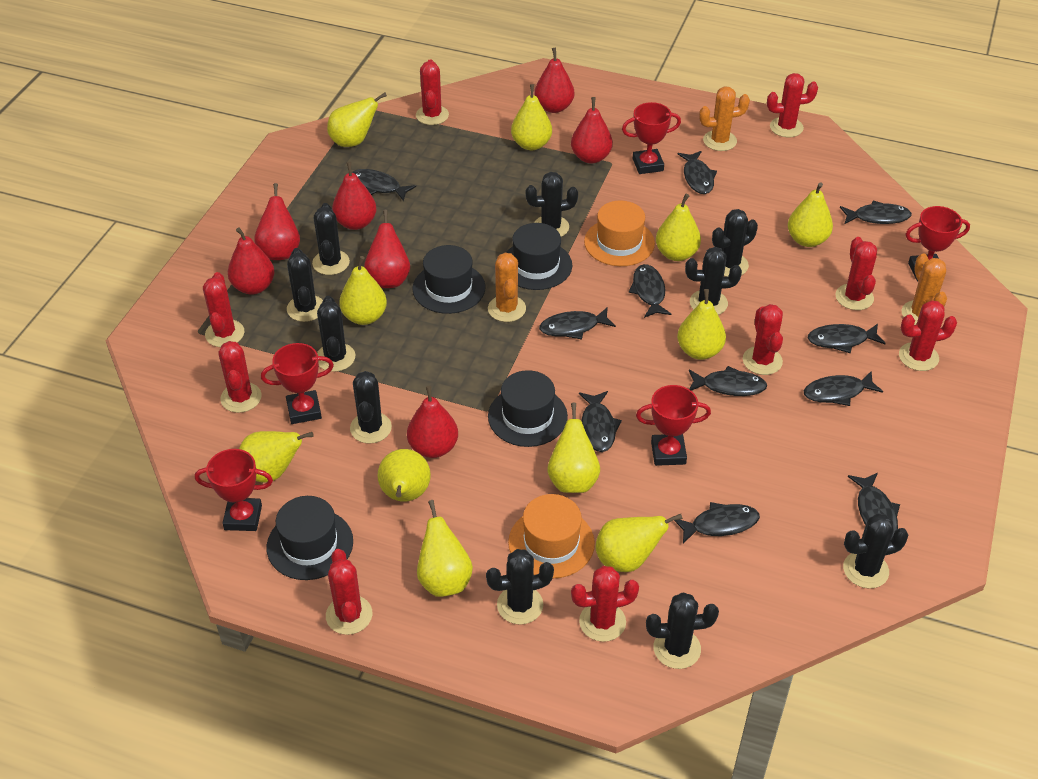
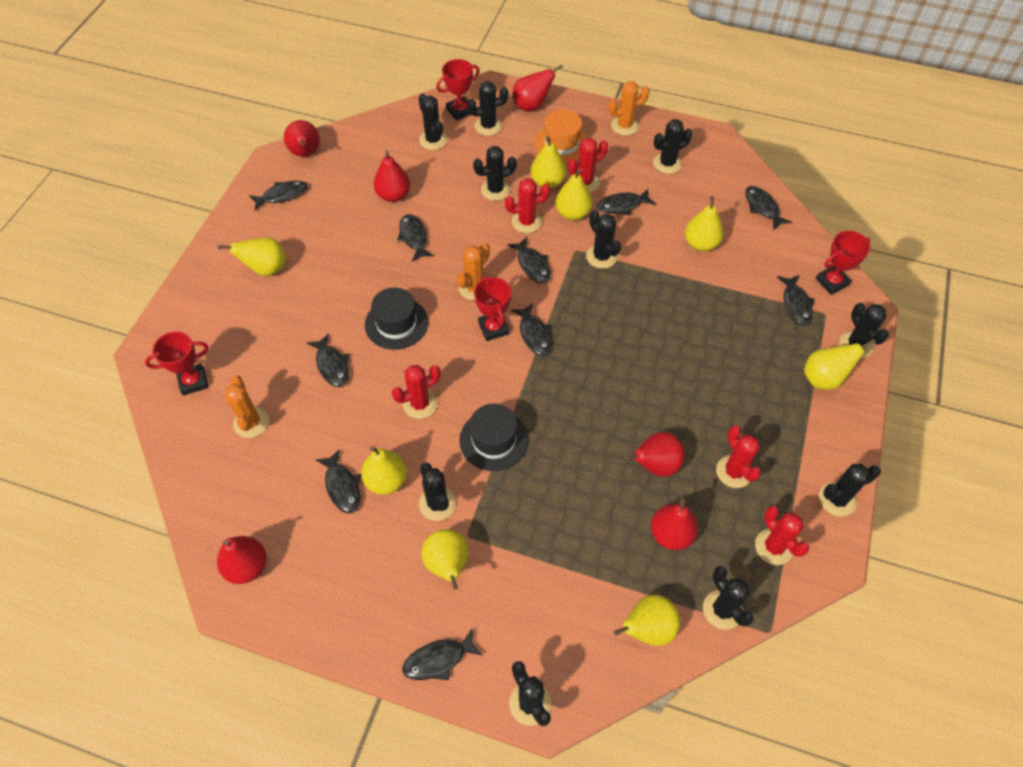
black fish: [352,169,416,201] [539,307,616,340] [579,391,622,452] [629,264,671,318] [674,502,760,544] [678,151,717,194] [689,366,767,396] [804,371,883,406] [808,324,886,353] [840,201,912,224] [848,473,900,537] = 11 -> [249,181,308,211] [307,333,349,387] [316,449,361,513] [397,214,434,262] [402,629,482,680] [507,237,551,283] [511,303,551,356] [597,189,655,216] [745,186,792,230] [777,275,815,326] = 10
black hat: [267,496,353,580] [412,245,486,314] [488,370,568,447] [506,223,572,290] = 4 -> [365,288,428,350] [460,404,529,471] = 2
orange hat: [508,494,595,579] [584,201,655,266] = 2 -> [534,110,588,163] = 1
red cactus: [203,272,244,347] [219,341,262,413] [326,549,373,635] [416,59,449,125] [571,566,639,642] [743,304,783,375] [767,73,818,137] [836,237,877,310] [899,300,957,371] = 9 -> [392,365,441,419] [505,178,550,233] [568,138,608,192] [716,425,761,488] [755,506,809,565] = 5
red pear: [228,227,275,295] [254,183,300,260] [332,162,377,230] [364,210,410,288] [407,386,458,458] [534,48,574,113] [571,97,613,164] = 7 -> [217,536,266,584] [284,120,320,157] [374,151,410,202] [512,64,563,111] [626,432,685,477] [651,498,698,550] = 6
red trophy: [195,449,273,531] [261,343,334,424] [622,102,681,174] [636,385,711,466] [906,206,970,281] = 5 -> [145,331,209,396] [436,59,480,121] [474,276,511,341] [816,231,871,295] = 4
yellow pear: [239,431,314,483] [327,93,387,147] [339,256,387,325] [377,449,431,502] [417,500,473,597] [511,84,552,150] [547,403,600,493] [596,514,683,572] [656,194,701,261] [677,289,726,360] [788,182,833,247] = 11 -> [218,237,286,276] [361,446,407,495] [421,529,469,590] [531,136,567,189] [555,169,593,220] [614,594,680,646] [685,196,724,251] [804,339,876,390] = 8

